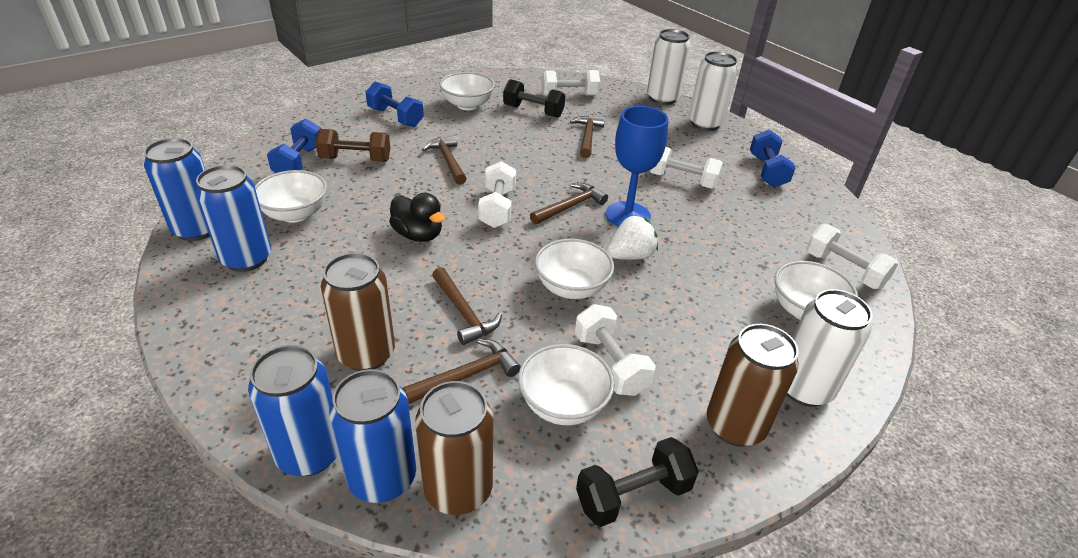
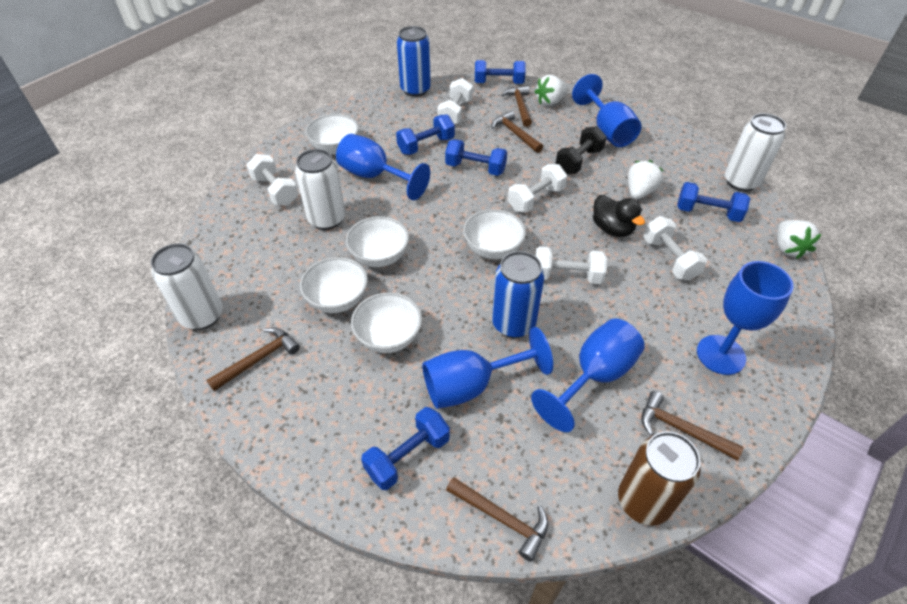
black dumbbell: [503,79,565,118] [576,437,699,527] = 2 -> [556,126,607,174] = 1
blue can: [144,138,210,241] [196,165,271,272] [248,345,339,476] [329,369,416,503] = 4 -> [397,26,431,97] [492,251,544,338] = 2
blue dumbbell: [267,119,321,173] [366,82,424,127] [750,130,796,188] = 3 -> [361,407,450,490] [396,115,455,155] [445,139,507,176] [475,60,526,84] [677,182,750,222] = 5
blue goblet: [606,106,669,227] = 1 -> [336,134,430,200] [422,327,553,409] [531,318,645,432] [572,74,641,147] [697,261,793,375] = 5
brown can: [321,253,395,371] [415,381,493,515] [707,324,799,447] = 3 -> [618,431,701,526] = 1
brown dumbbell: [316,129,390,162] = 1 -> none = 0
white strawberry: [606,215,658,260] = 1 -> [535,75,568,106] [628,160,664,199] [777,220,822,259] = 3

